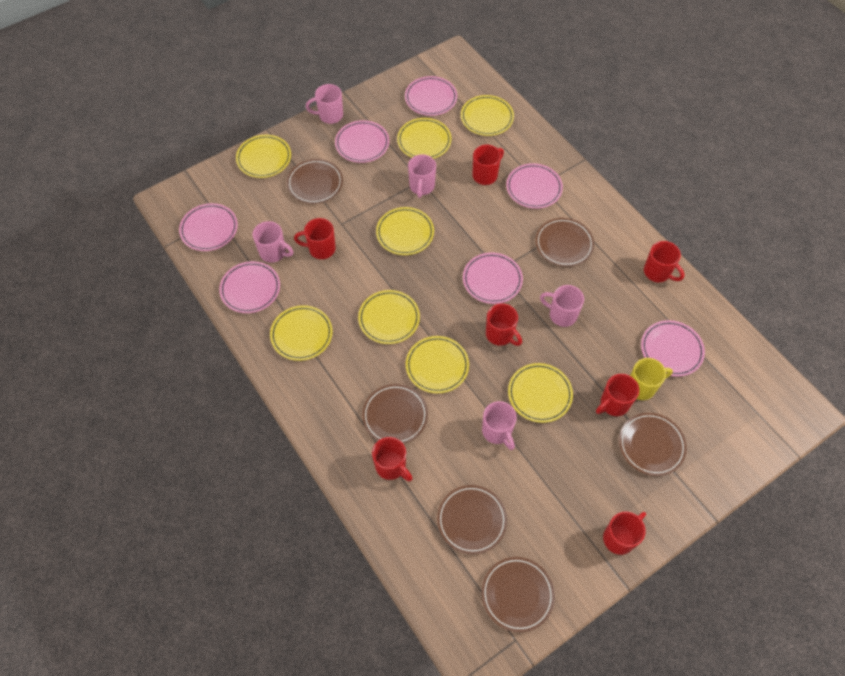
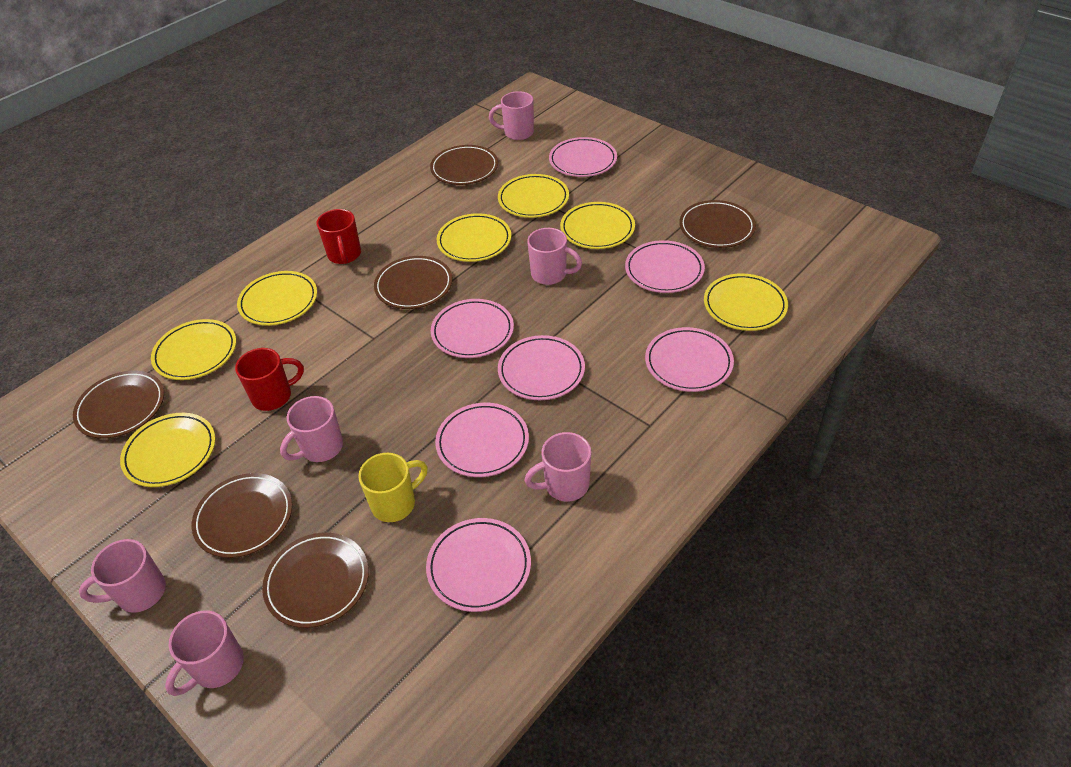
pink mug: [253,221,293,263] [306,84,343,124] [408,155,436,198] [482,401,517,450] [540,285,584,327] = 5 -> [79,539,166,613] [165,611,244,696] [280,396,343,462] [489,91,534,140] [524,432,591,502] [527,228,582,285] = 6
red mug: [294,218,336,259] [372,437,412,481] [473,145,504,185] [486,303,522,346] [596,374,639,416] [603,511,646,555] [644,241,684,282] = 7 -> [235,348,304,411] [317,209,361,264] = 2
yellow plate: [236,135,291,178] [270,305,333,361] [358,290,420,344] [376,207,434,255] [397,118,452,159] [406,336,469,393] [461,95,514,136] [508,363,573,423] = 8 -> [120,413,215,487] [151,319,236,380] [237,271,317,326] [437,213,511,262] [498,174,569,218] [560,202,635,249] [704,273,788,331] = 7

